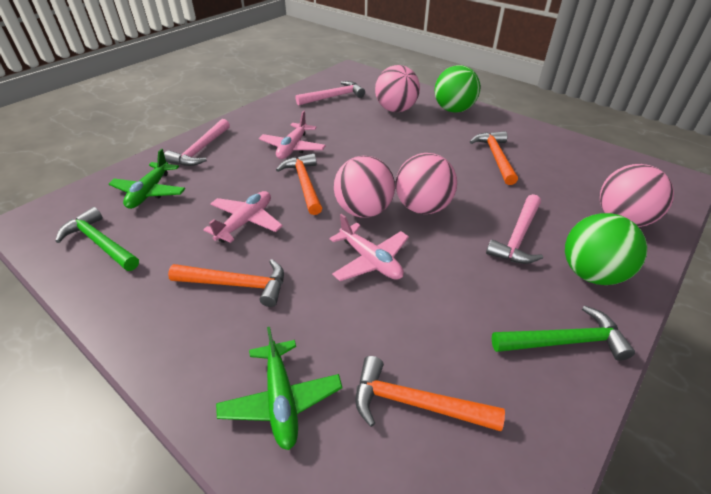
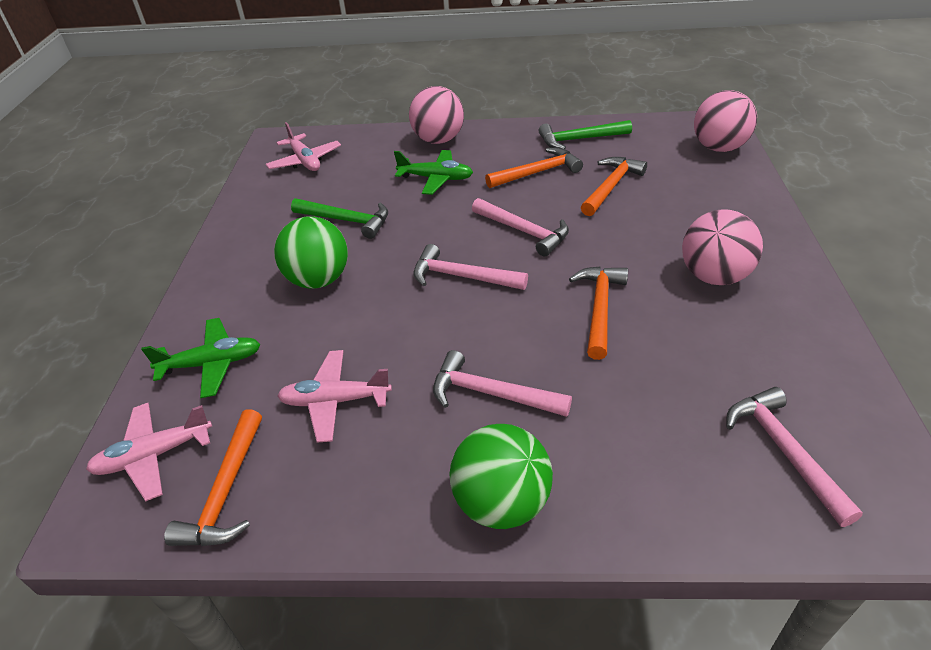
pink ball: [334,156,395,218] [375,65,420,112] [396,153,457,214] [600,164,674,227] = 4 -> [409,86,464,144] [682,209,763,285] [694,90,757,152] = 3
pink hammer: [164,119,230,166] [295,81,365,106] [486,194,543,264] = 3 -> [414,244,528,290] [433,350,572,417] [472,198,569,257] [726,387,863,527] = 4

